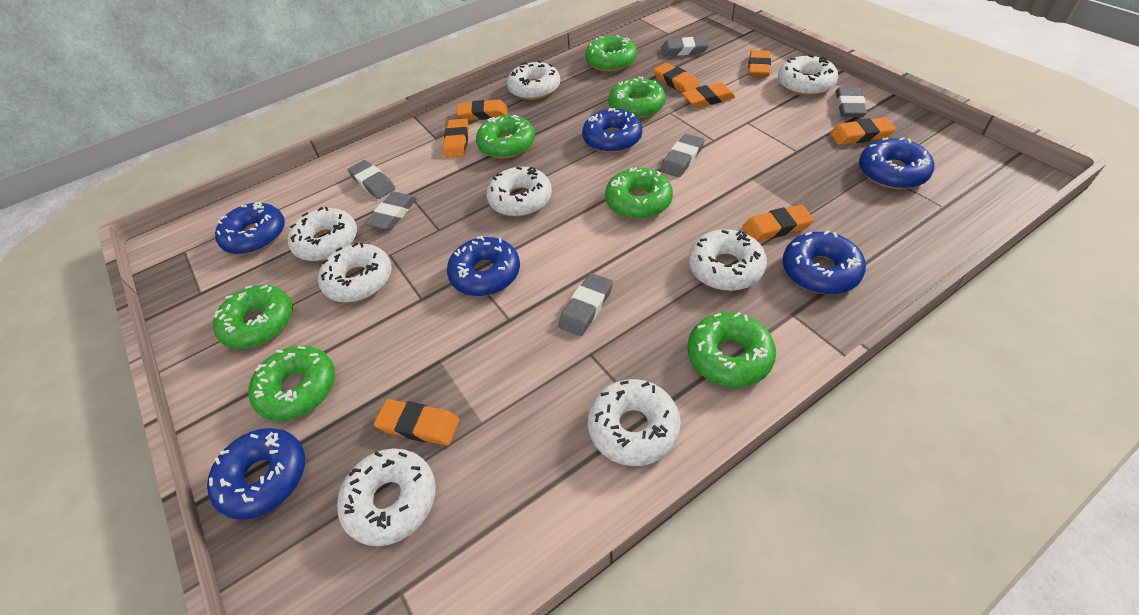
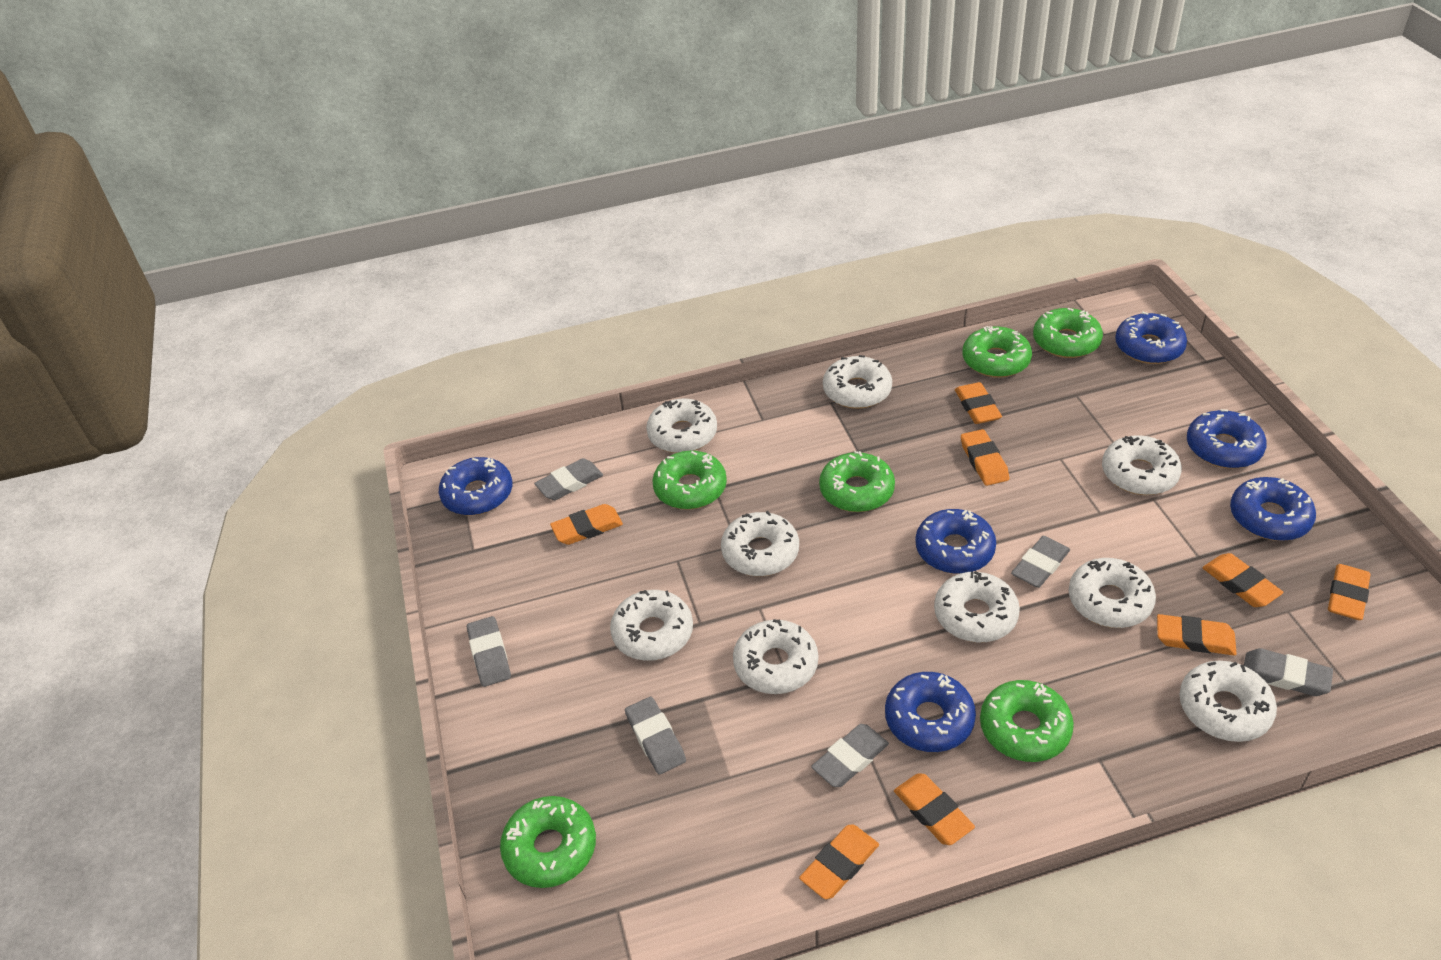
green donut: [213,285,293,349] [248,346,335,421] [476,115,535,159] [585,35,637,72] [605,167,673,219] [608,77,666,119] [688,312,776,387] = 7 -> [500,796,596,888] [652,451,727,510] [819,451,895,512] [963,326,1032,378] [980,680,1074,762] [1033,308,1103,358] = 6
white donut: [288,207,357,261] [318,242,392,303] [337,448,436,546] [487,167,552,217] [507,60,560,100] [588,379,681,466] [689,229,767,291] [778,55,838,96] = 8 -> [610,590,693,661] [646,399,717,453] [721,511,799,576] [733,619,818,694] [823,355,892,409] [934,571,1020,642] [1069,558,1156,628] [1102,435,1182,495] [1179,661,1277,742] = 9

